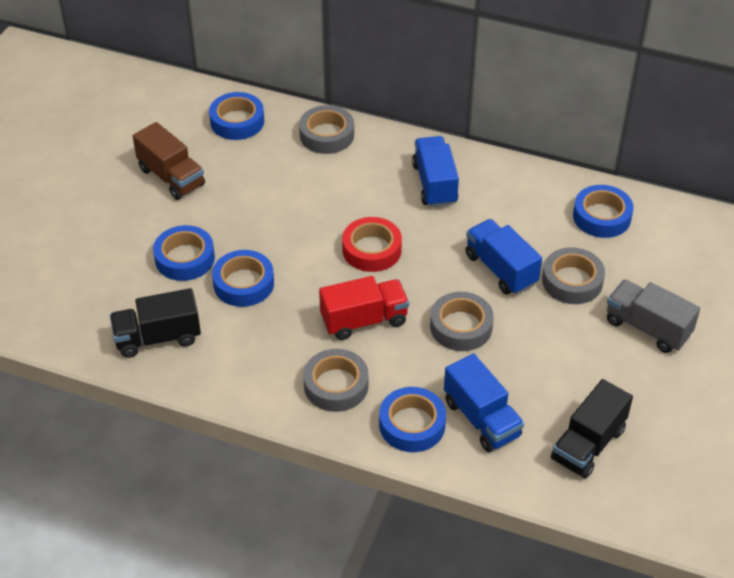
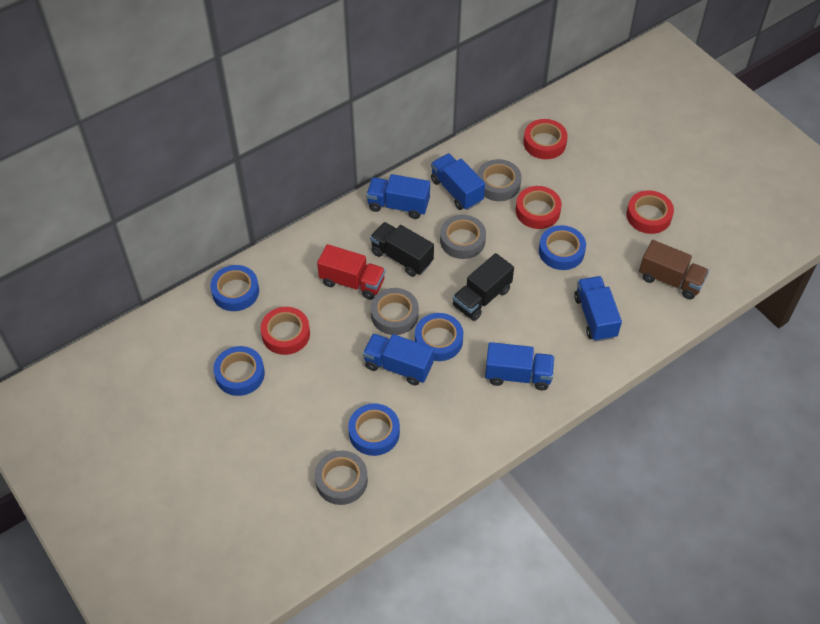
blue truck: [412,136,459,207] [444,353,524,452] [466,219,542,295] = 3 -> [363,334,434,386] [366,174,430,219] [431,153,485,210] [485,342,554,390] [574,276,622,342] = 5
grey truck: [607,280,700,353] = 1 -> none = 0
red tape: [342,217,402,272] = 1 -> [261,307,310,355] [516,186,562,229] [523,119,568,159] [626,191,674,234] = 4

